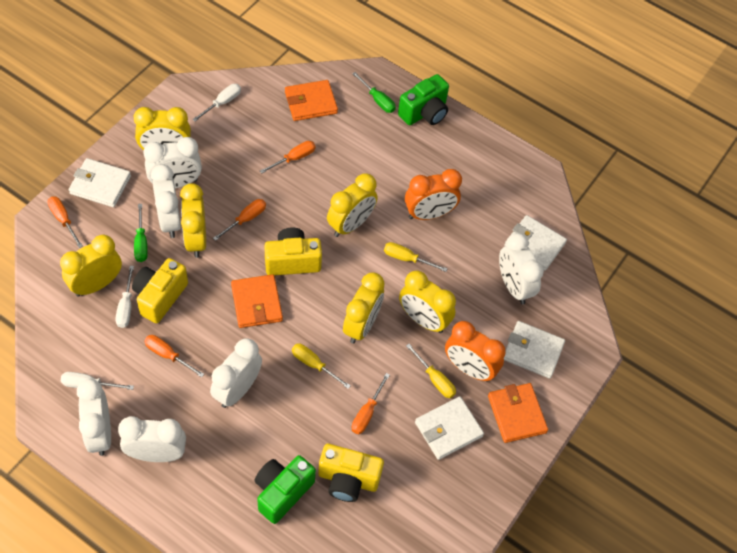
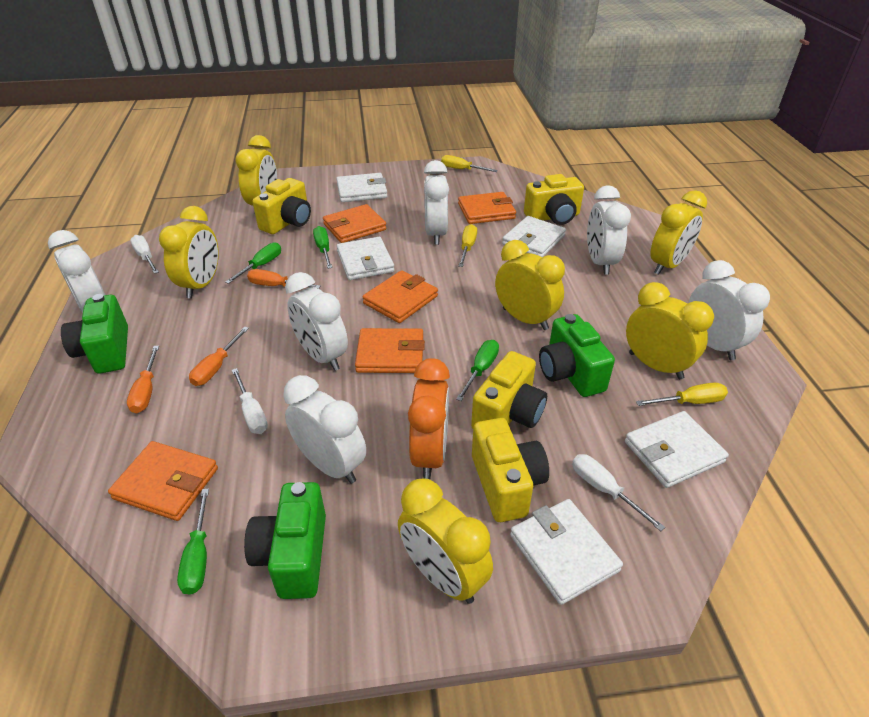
green camera: [254,455,316,524] [398,74,449,125] = 2 -> [61,294,128,374] [244,482,326,599] [539,314,615,397] = 3
green screwdriver: [134,204,148,262] [352,72,396,113] = 2 -> [177,488,209,595] [225,242,281,284] [313,226,332,268] [456,340,499,401] = 4
orange clock: [405,169,462,220] [445,321,506,382] = 2 -> [408,358,450,479] = 1
orange screwdriver: [48,196,83,248] [144,335,204,378] [213,199,266,241] [260,141,316,174] [351,373,390,434] = 5 -> [127,346,159,413] [189,327,249,386] [247,269,321,289] = 3
orange wallet: [231,274,283,328] [285,80,338,121] [488,383,548,443] = 3 -> [108,441,218,521] [323,204,386,243] [355,328,425,373] [363,270,438,323] [458,192,516,224] = 5
white wallet: [69,158,131,207] [415,397,484,460] [504,215,567,271] [504,321,565,379] = 4 -> [336,173,387,202] [337,237,395,280] [502,216,566,257] [510,499,623,605] [625,411,729,488] = 5
yellow camera: [132,258,188,323] [264,228,322,275] [318,444,384,502] = 3 -> [252,178,311,234] [471,351,547,429] [472,418,549,522] [524,174,584,225] = 4

